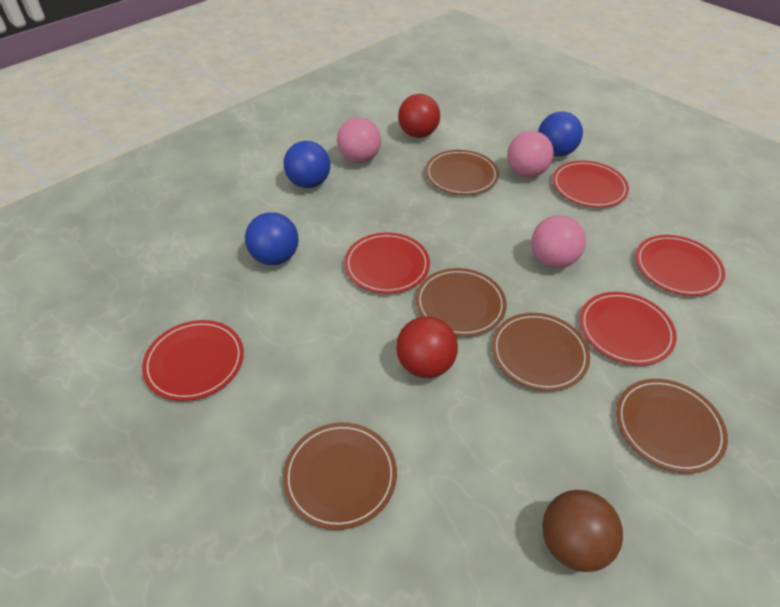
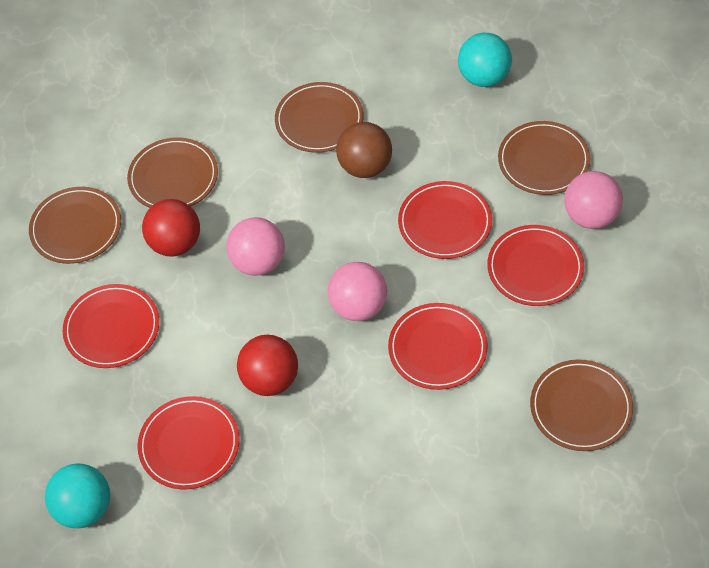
blue ball: [245,212,298,265] [284,141,330,188] [538,111,583,157] = 3 -> none = 0
turquoise ball: none = 0 -> [45,463,110,528] [458,33,512,87] = 2

